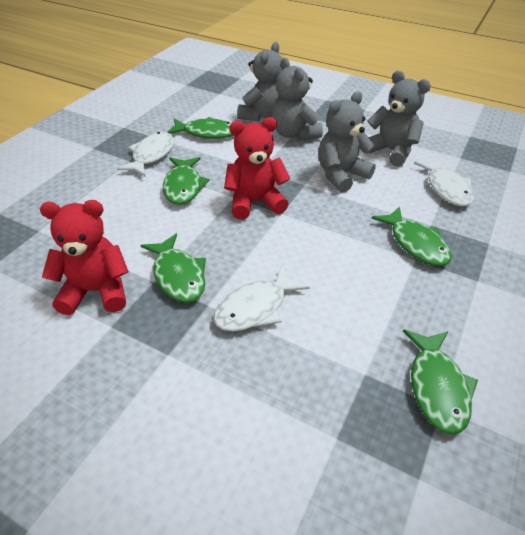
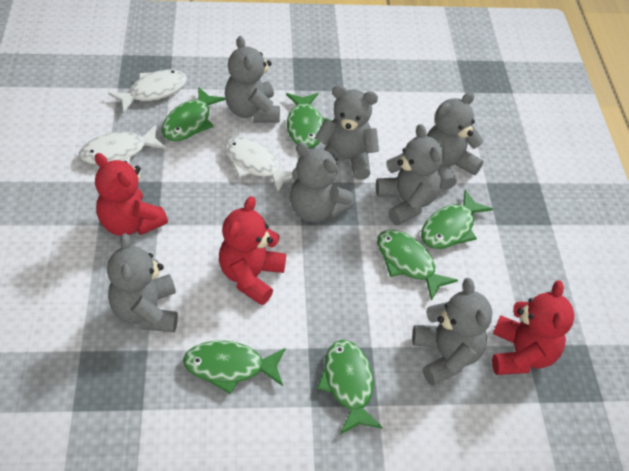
green fish: [141,233,206,303] [163,157,210,205] [167,117,233,139] [371,206,452,266] [403,330,478,434] = 5 -> [162,87,226,141] [183,341,285,394] [286,93,332,149] [317,340,383,434] [377,230,458,301] [421,190,493,249] = 6
grey teddy bear: [237,42,282,121] [271,58,323,140] [318,91,376,193] [366,71,431,167] = 4 -> [107,233,178,332] [225,36,280,123] [290,143,354,222] [315,85,379,180] [376,124,444,225] [412,278,493,386] [427,92,484,190] = 7
red teddy bear: [40,200,129,315] [224,117,290,219] = 2 -> [95,153,168,236] [219,196,286,305] [492,280,575,375] = 3

